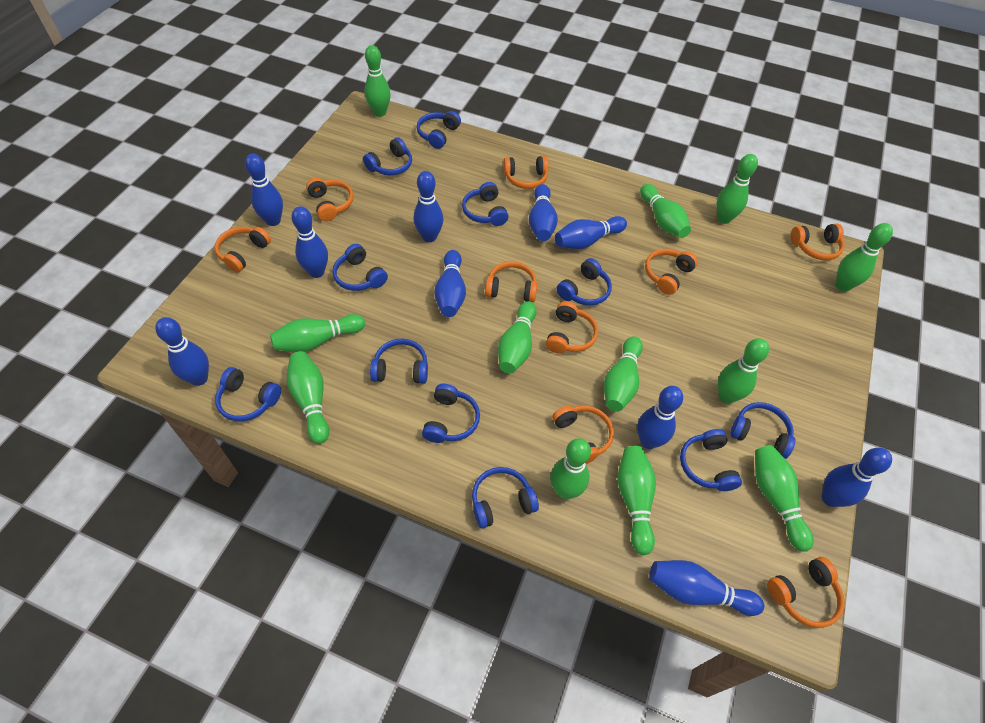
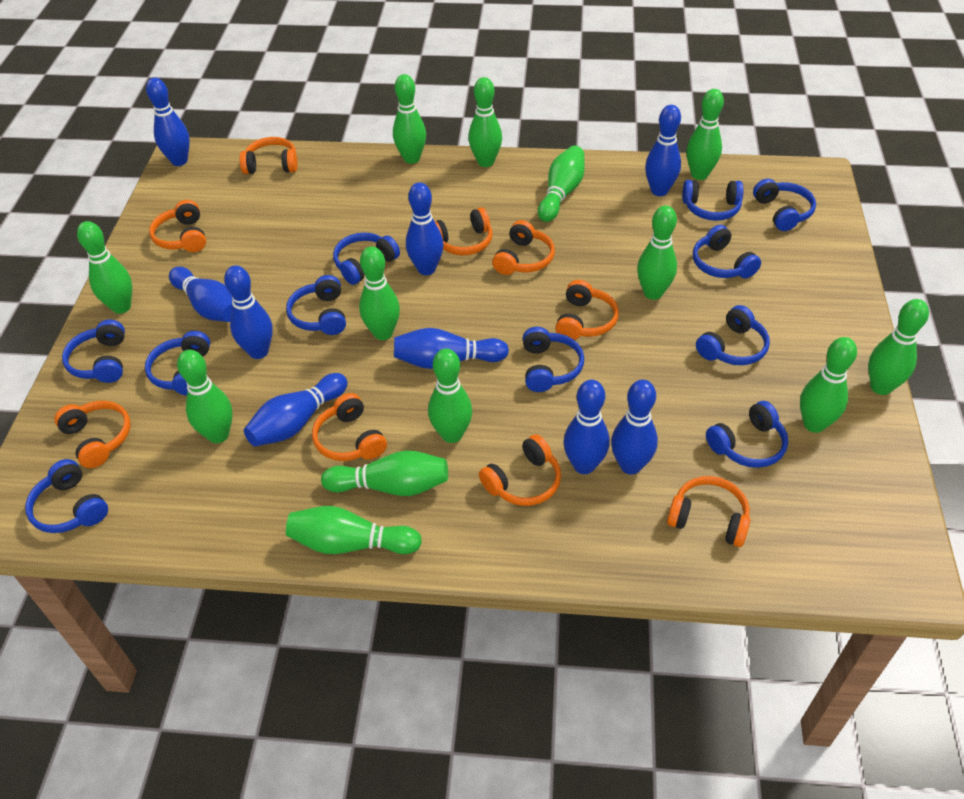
blue bowling pin: [155,317,209,386] [245,154,283,226] [291,206,328,278] [414,171,443,242] [434,250,466,317] [529,184,558,241] [555,216,627,250] [637,386,683,449] [649,560,764,616] [822,448,892,507] = 10 -> [146,77,190,166] [169,266,233,322] [224,265,273,359] [244,373,348,446] [394,328,509,369] [406,182,443,275] [563,380,609,474] [611,380,658,475] [645,105,681,196] = 9
green bowling pin: [270,314,365,352] [287,351,329,444] [365,45,391,117] [498,301,537,374] [550,438,591,499] [604,336,643,412] [617,446,656,555] [640,184,691,238] [717,154,758,224] [718,338,769,404] [755,445,814,552] [836,223,893,291] = 12 -> [77,221,132,314] [177,350,233,443] [286,506,422,554] [321,450,448,496] [359,246,400,340] [393,74,426,164] [428,349,472,443] [468,77,502,167] [538,145,585,222] [637,205,677,300] [686,89,724,180] [800,337,857,433] [868,299,929,395] = 13

